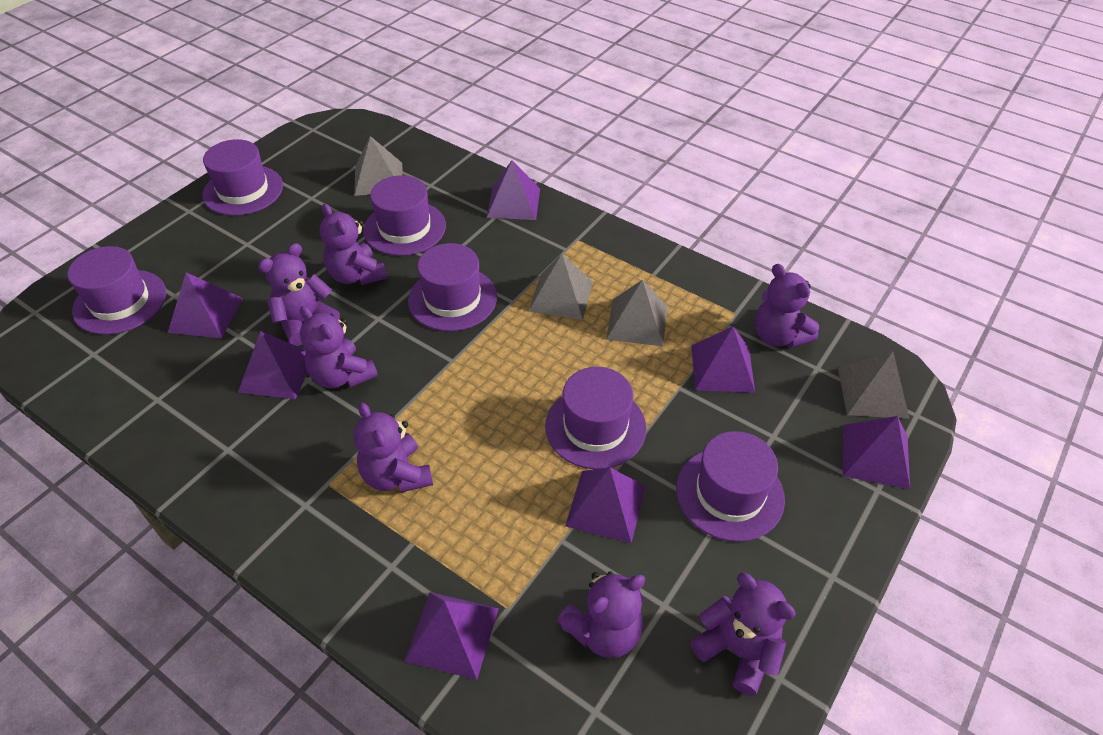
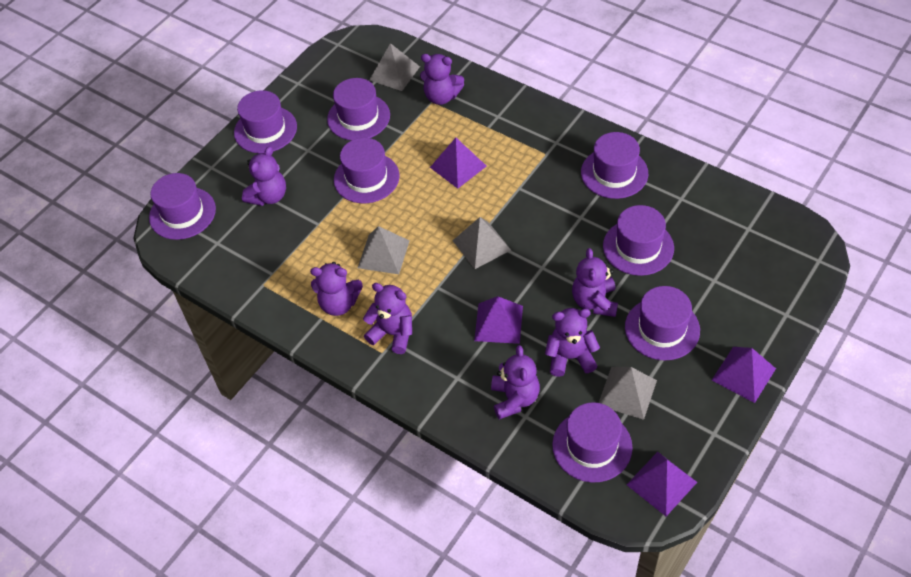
purple hat: [68,246,166,335] [203,139,283,216] [363,175,446,256] [408,243,497,331] [545,367,646,469] [676,431,785,542] = 6 -> [149,173,216,240] [234,90,297,153] [327,78,390,140] [334,138,400,203] [552,402,633,482] [581,132,648,199] [603,205,674,276] [625,286,700,360] = 8
purple pyramid: [168,273,243,338] [238,331,307,399] [404,592,499,680] [487,160,540,220] [565,467,646,543] [691,327,755,393] [843,416,910,489] = 7 -> [430,138,486,189] [474,296,523,344] [626,452,697,516] [712,347,776,403] = 4

